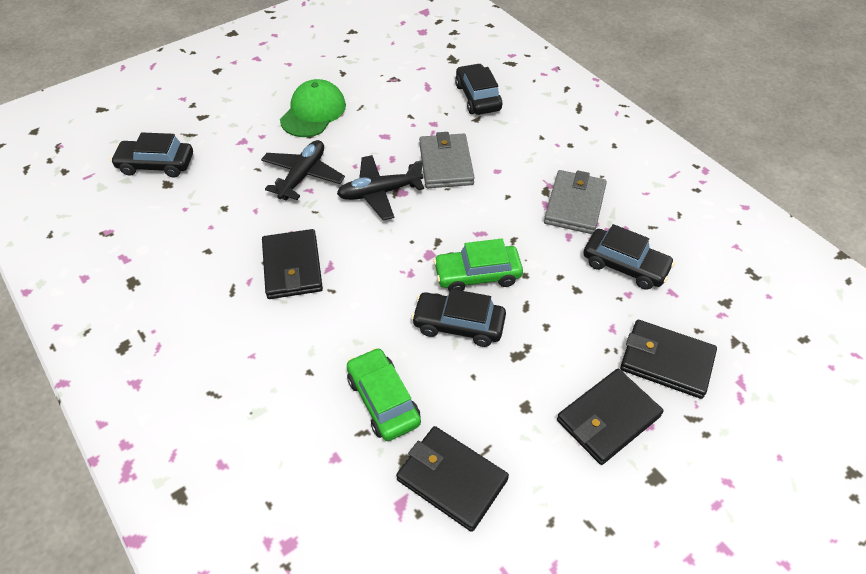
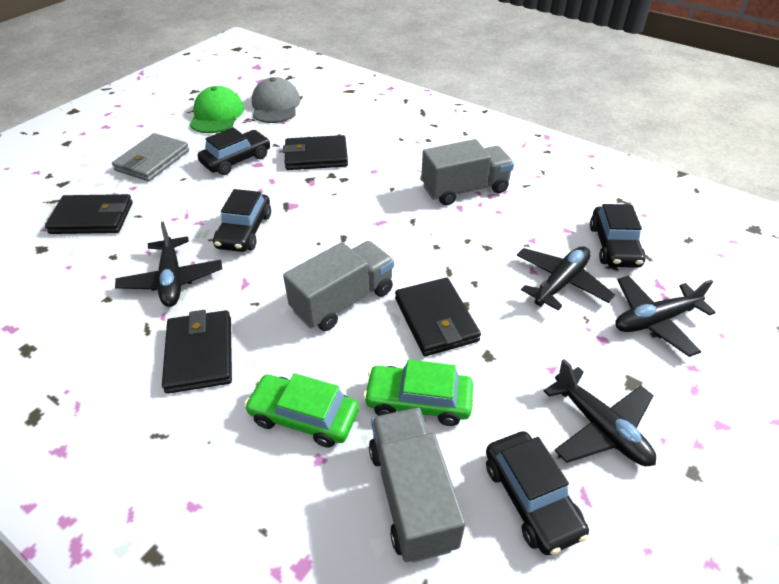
black plane: [261,140,345,200] [337,155,424,220] = 2 -> [115,222,222,307] [517,247,615,310] [544,359,656,466] [615,276,716,357] = 4
grey cap: none = 0 -> [252,77,300,123] = 1
grey truck: none = 0 -> [283,241,394,331] [369,408,465,563] [421,139,514,205] = 3
grey wallet: [419,132,475,188] [544,170,607,234] = 2 -> [112,133,189,181] = 1

